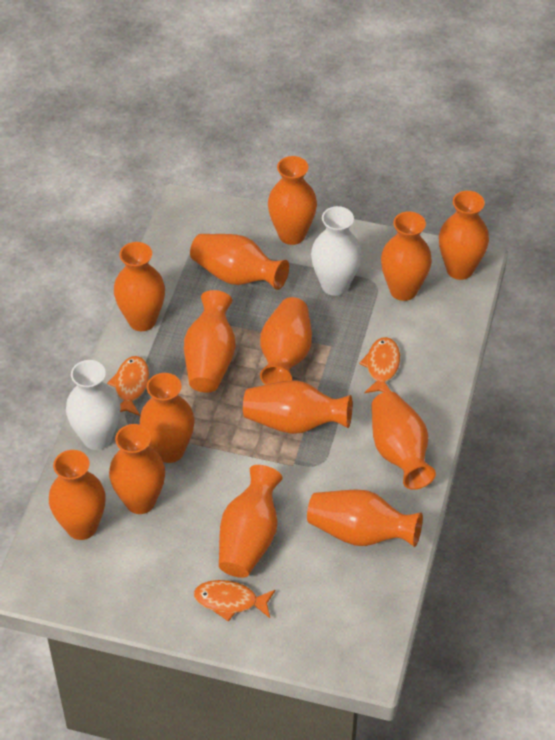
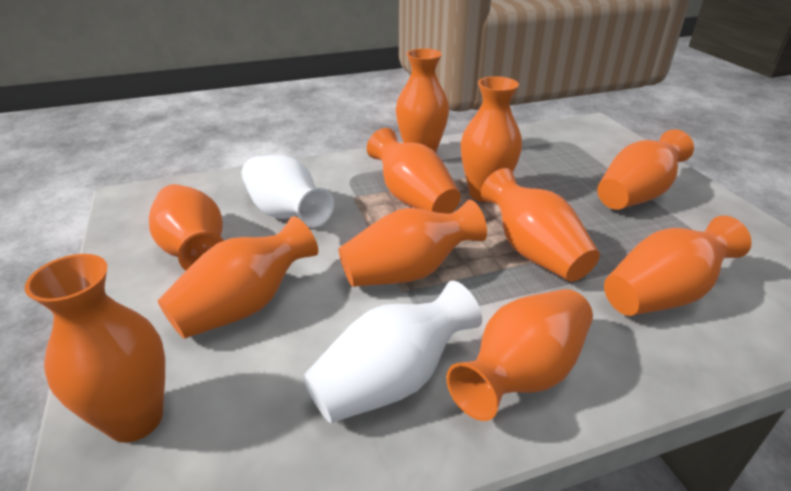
orange fish: [107,356,149,416] [194,580,275,622] [359,337,400,393] = 3 -> none = 0
orange vase: [49,450,106,540] [109,424,165,514] [114,242,165,331] [140,373,195,463] [184,290,236,393] [190,234,289,290] [219,465,283,578] [243,380,352,434] [260,297,312,385] [268,156,317,245] [307,489,423,547] [371,391,436,490] [381,211,432,301] [439,191,489,280] = 14 -> [25,254,165,443] [149,184,224,271] [158,216,318,339] [338,200,487,287] [367,128,460,214] [396,48,449,153] [446,289,593,421] [461,76,522,202] [481,168,600,282] [597,129,694,210] [604,216,752,316] = 11

